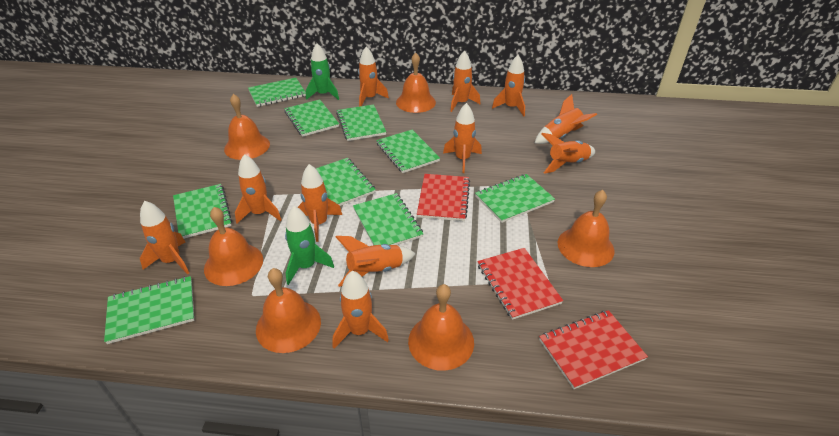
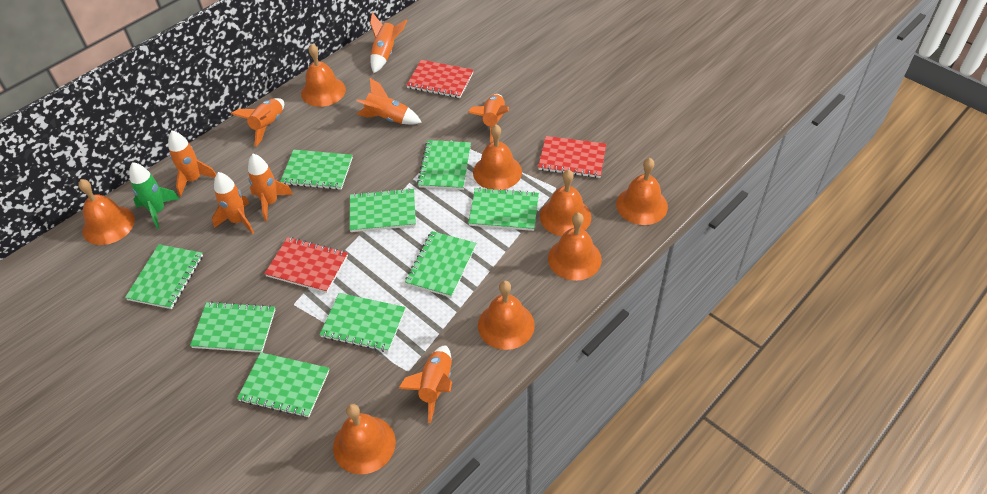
green rocket: [285,206,334,285] [306,43,339,100] = 2 -> [129,162,179,229] = 1
orange bell: [204,207,263,286] [224,94,270,160] [256,268,321,353] [396,53,436,113] [408,284,474,371] [557,190,615,267] = 6 -> [78,179,135,245] [301,44,346,107] [333,404,396,474] [473,124,522,190] [478,281,535,350] [540,169,591,236] [548,212,602,281] [616,158,668,225] = 8
orange rocket: [140,200,189,274] [235,154,281,224] [297,164,342,242] [333,271,389,348] [336,236,415,287] [358,46,389,107] [443,103,482,173] [450,50,481,112] [492,55,525,117] [535,94,597,144] [542,133,595,173] = 11 -> [168,130,216,196] [212,172,254,234] [231,98,284,147] [248,154,293,221] [356,78,422,125] [370,12,407,73] [398,345,452,423] [468,94,509,143] = 8

